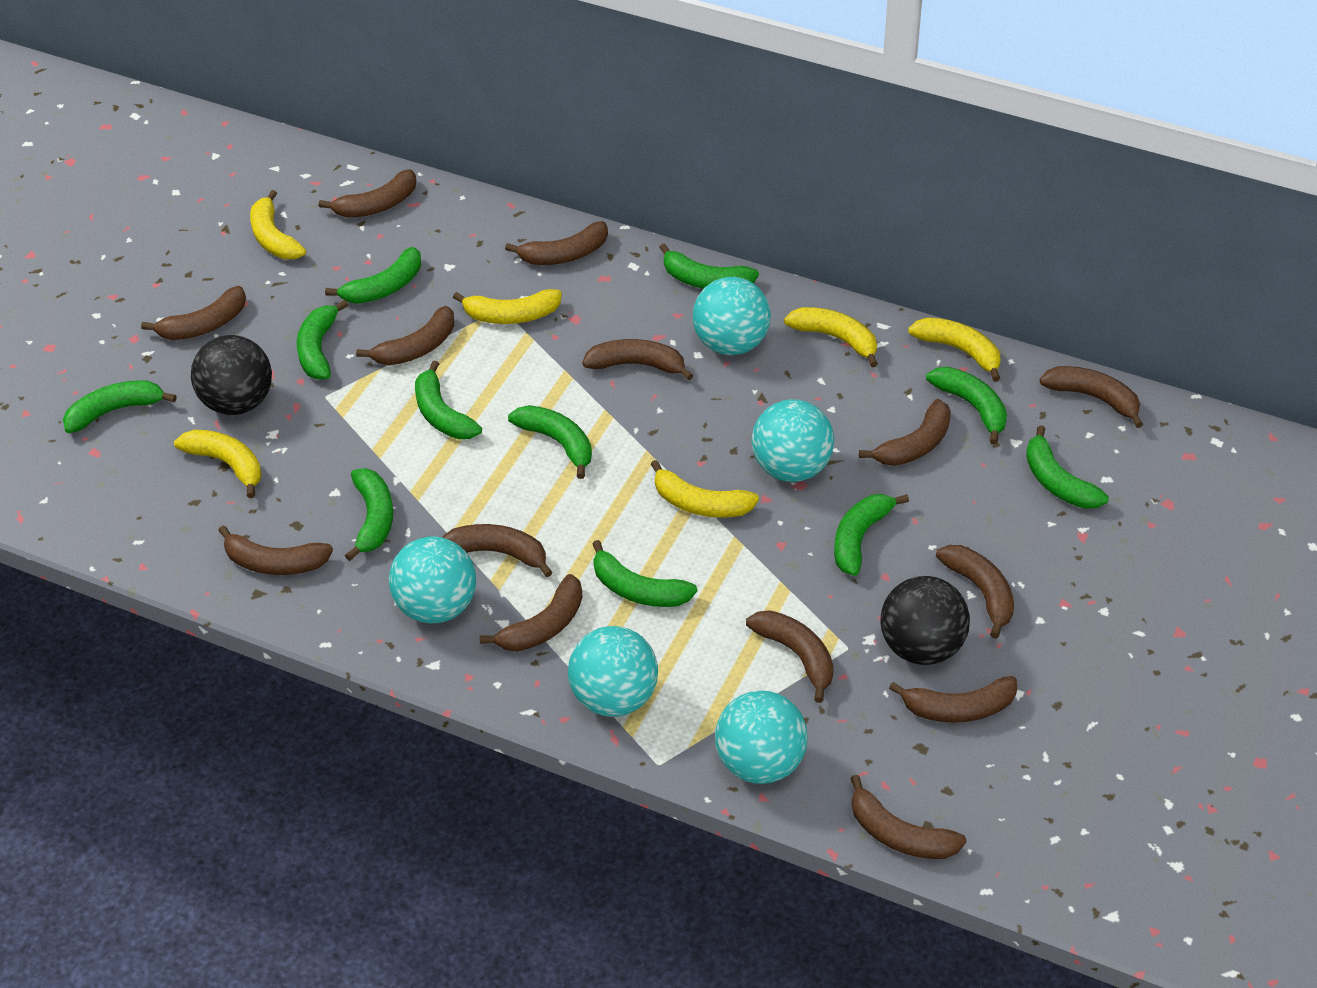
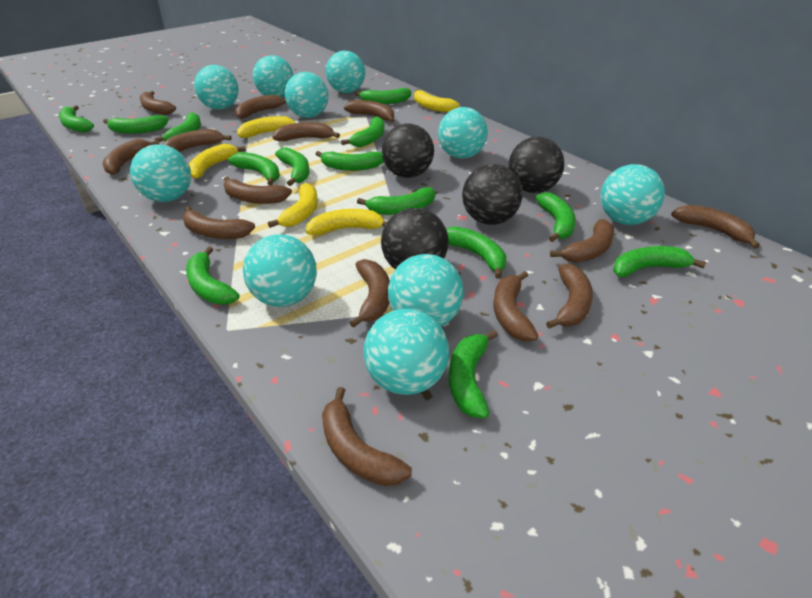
black ball: [191,335,272,415] [880,576,970,665] = 2 -> [381,208,448,269] [382,123,434,178] [462,164,523,225] [508,137,564,193] = 4
green banana: [63,380,177,433] [297,300,348,380] [325,247,421,304] [345,468,393,561] [415,360,482,439] [508,405,592,479] [593,540,697,607] [659,243,759,289] [834,494,909,576] [926,367,1007,445] [1026,425,1109,509] = 11 -> [59,105,94,133] [103,115,169,134] [155,112,201,142] [186,246,239,304] [228,152,280,186] [275,147,309,186] [316,151,384,171] [341,116,384,147] [354,88,411,104] [357,187,435,215] [446,226,506,279] [449,330,498,418] [536,192,576,242] [613,246,706,277] = 14
turquoise ball: [389,536,476,623] [568,626,658,717] [693,277,771,355] [715,691,808,784] [751,399,834,482] = 5 -> [130,144,191,202] [194,65,239,110] [243,234,317,307] [253,55,294,97] [285,72,329,118] [326,51,365,93] [363,309,449,395] [388,254,464,326] [438,107,488,159] [601,164,665,225] = 10
yellow banana: [174,430,261,498] [250,190,306,259] [453,289,562,324] [651,460,759,518] [784,307,878,367] [908,317,1001,382] = 6 -> [189,144,246,179] [237,116,295,138] [268,183,318,228] [306,209,387,235] [414,89,460,112] = 5

